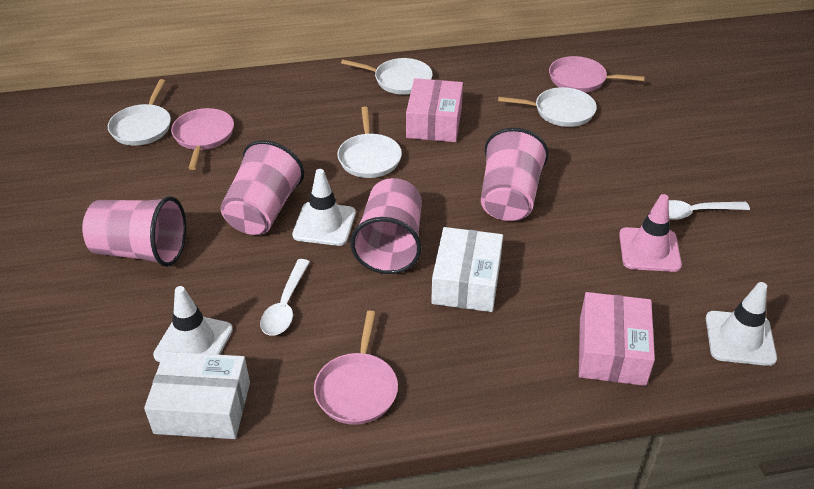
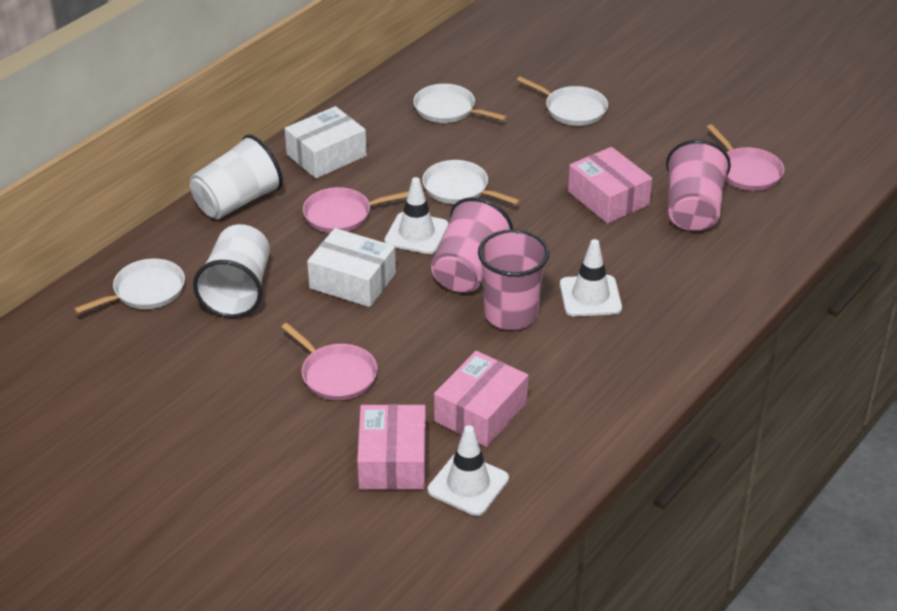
pink box: [406,78,463,142] [579,292,655,386] = 2 -> [357,404,426,490] [434,351,528,447] [568,147,652,224] = 3
pink cup: [82,196,186,267] [220,140,304,235] [350,178,422,274] [481,128,549,221] = 4 -> [431,197,513,293] [478,229,549,330] [666,140,731,231] = 3
pink traffic cone: [619,194,682,272] = 1 -> none = 0
white cup: none = 0 -> [190,135,283,219] [193,224,270,318] = 2
white spoon: [260,259,310,335] [669,200,750,220] = 2 -> none = 0

